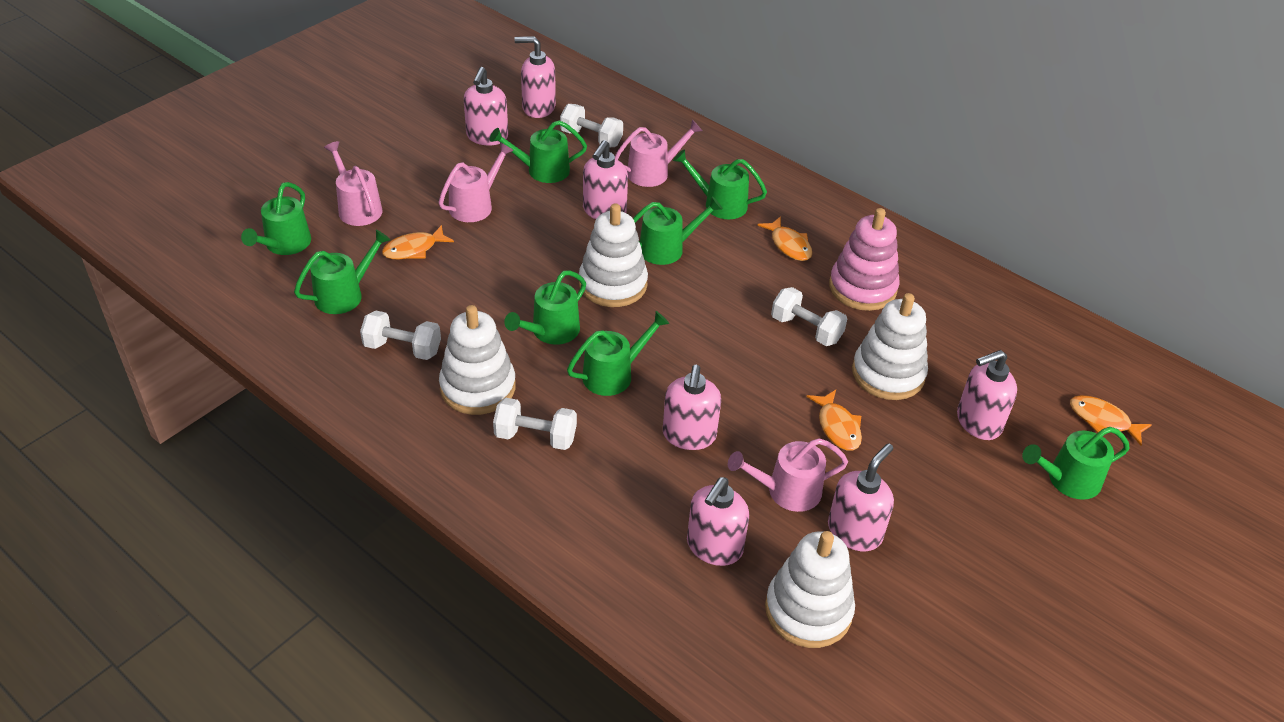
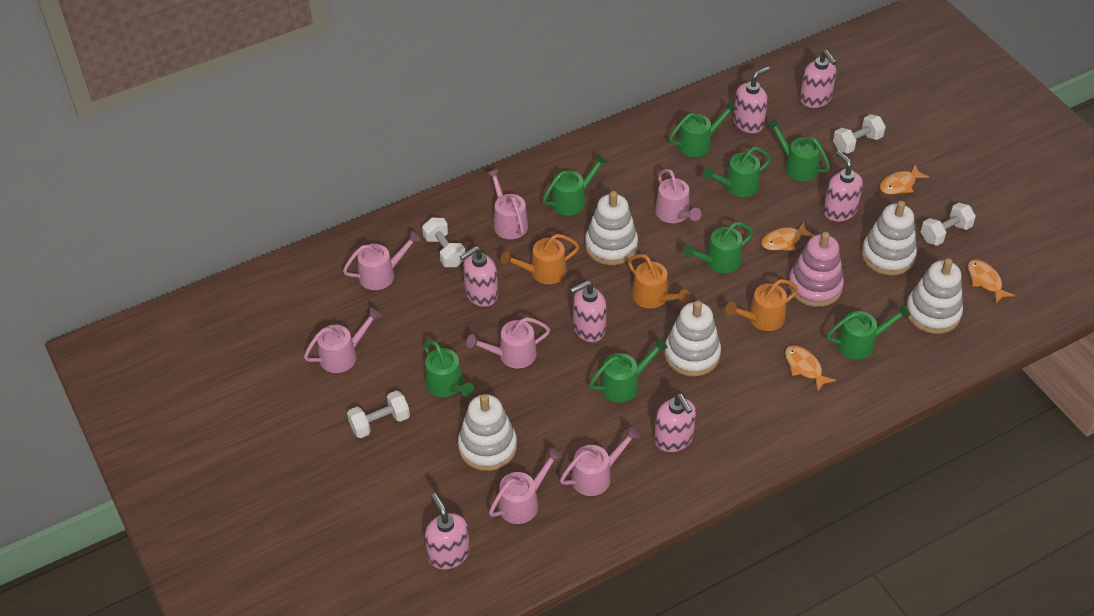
orange watering can: none = 0 -> [501,234,579,284] [628,254,690,309] [725,279,798,331] = 3
pink watering can: [324,141,383,226] [439,142,514,222] [615,120,702,187] [728,438,848,512] = 4 -> [304,308,381,373] [343,231,421,290] [466,318,550,369] [487,169,528,239] [489,448,562,524] [560,427,640,496] [655,169,702,223] = 7
white stacking toy: [439,305,516,415] [579,203,648,307] [765,531,855,648] [852,293,928,400] = 4 -> [458,394,517,471] [585,191,638,265] [664,300,721,376] [862,201,917,276] [906,258,963,334] = 5

